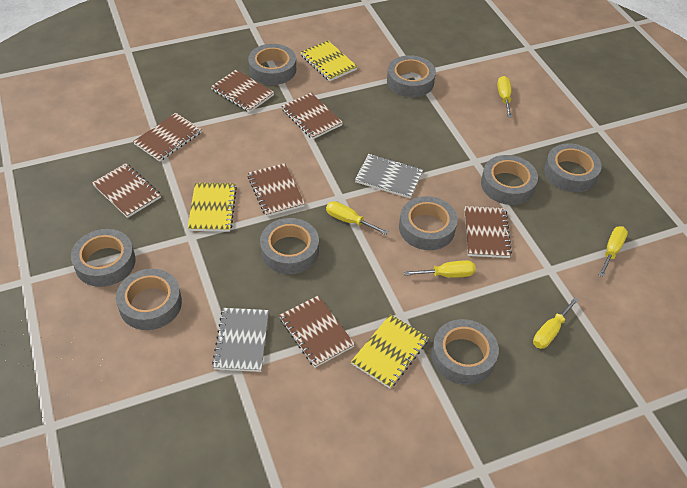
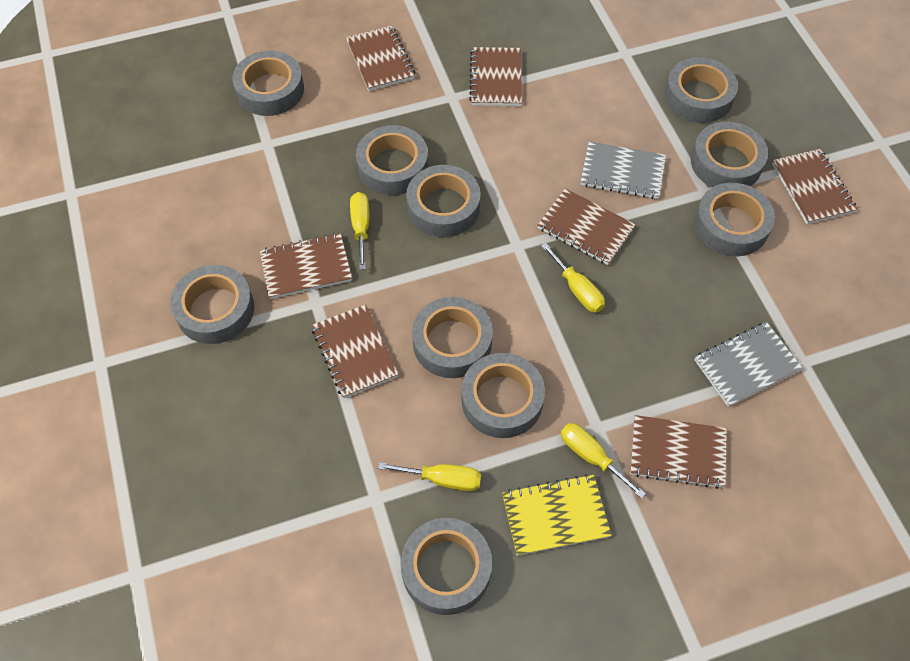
grey tape: [71,229,136,287] [116,269,182,330] [248,44,296,85] [260,218,319,274] [387,55,436,97] [399,196,457,250] [431,319,499,385] [481,155,538,205] [544,143,601,192] = 9 -> [170,265,254,344] [233,51,304,116] [356,125,428,195] [400,518,492,615] [406,165,480,237] [412,297,493,378] [461,353,545,438] [665,57,738,123] [691,122,768,187] [694,183,775,256] = 10
yellow notebook: [188,183,237,232] [300,41,358,82] [351,314,429,389] = 3 -> [502,474,612,556] = 1
yellow screwdriver: [326,201,388,235] [404,260,476,278] [497,76,512,118] [533,297,579,349] [599,226,628,277] = 5 -> [350,192,369,270] [378,462,481,491] [541,243,605,313] [561,423,646,499] = 4

